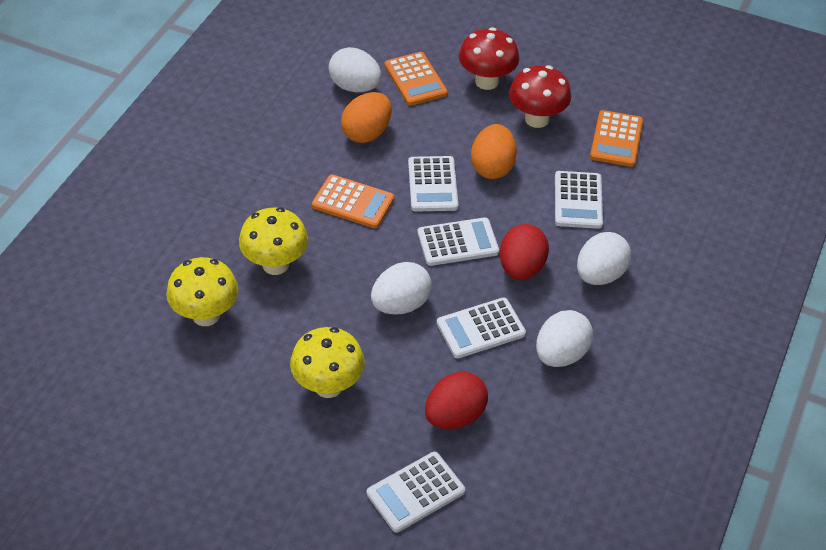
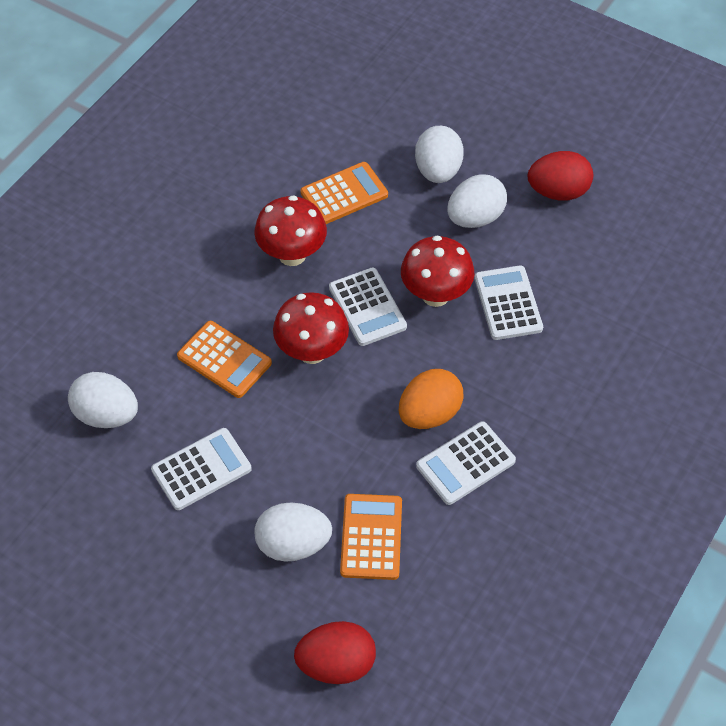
orange egg: [341,92,392,143] [471,124,517,179] = 2 -> [399,369,463,429] = 1
red mushroom: [459,27,519,90] [509,65,571,128] = 2 -> [254,195,327,266] [273,292,349,364] [401,236,475,307] = 3
white calculator: [367,452,465,533] [408,156,458,212] [418,217,499,266] [437,297,526,358] [555,171,603,229] = 5 -> [151,428,252,510] [329,267,407,346] [416,421,516,505] [474,265,543,340] = 4
yellow mushroom: [166,257,238,326] [239,207,308,275] [290,327,365,398] = 3 -> none = 0

